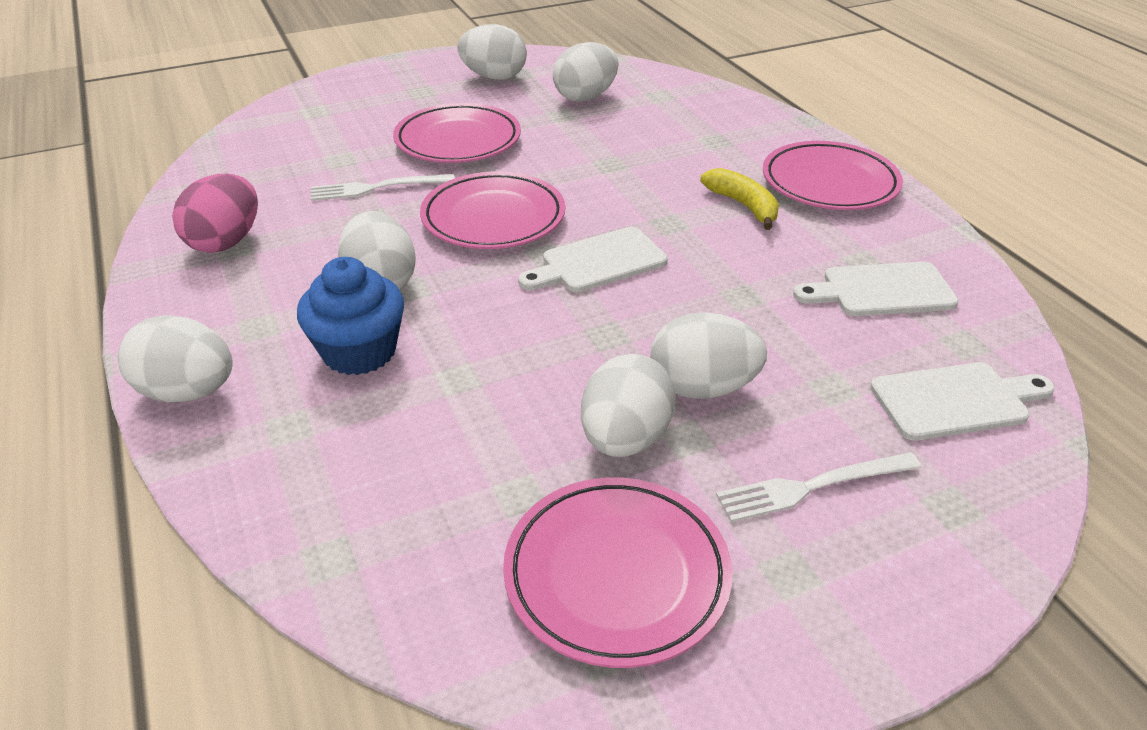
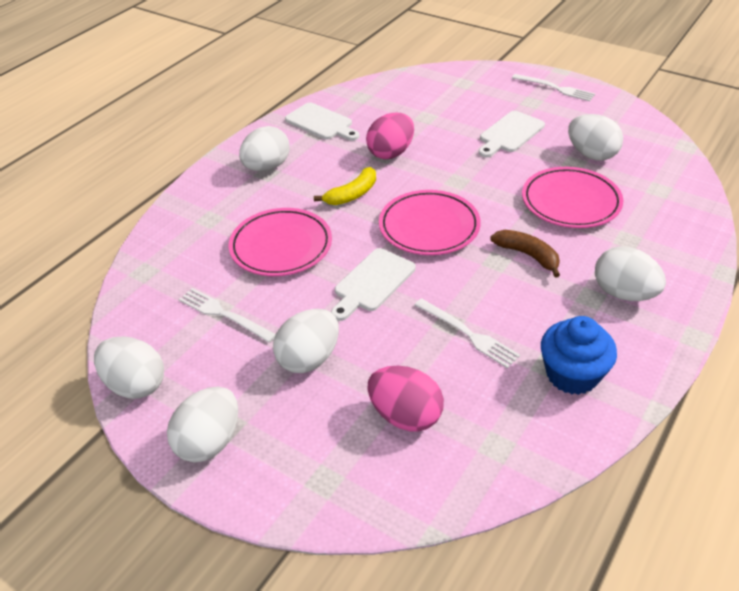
brown banana: none = 0 -> [490,230,560,278] = 1
pink egg: [172,174,258,253] = 1 -> [366,113,414,159] [368,366,444,431] = 2
pink plate: [393,103,521,163] [420,171,565,249] [503,477,733,668] [763,141,903,210] = 4 -> [229,208,332,276] [379,190,481,255] [522,167,623,228] = 3
white fork: [311,174,455,201] [716,452,921,522] = 2 -> [179,288,276,343] [415,298,520,368] [512,74,595,101] = 3

